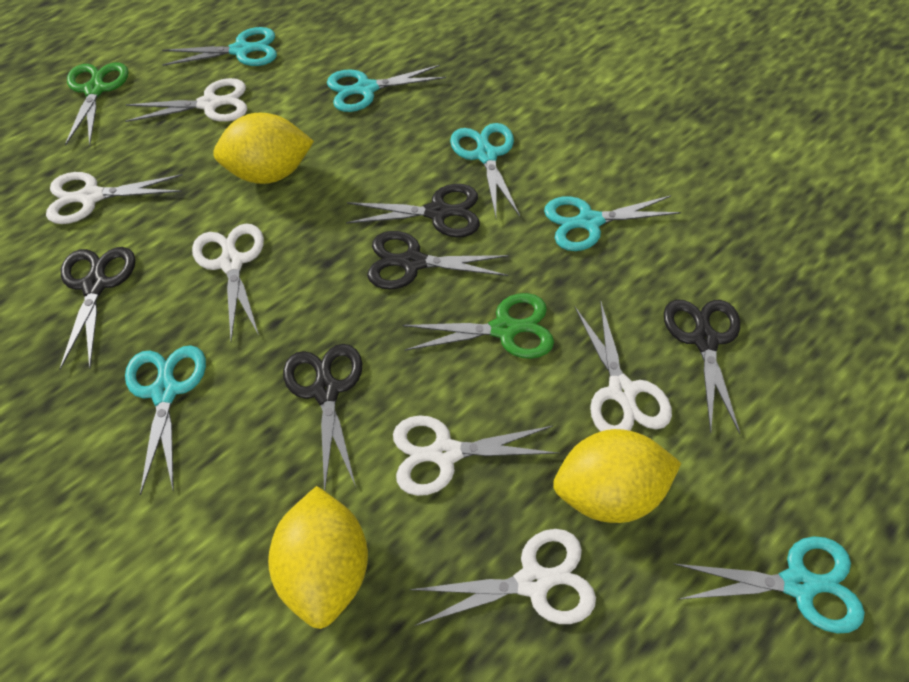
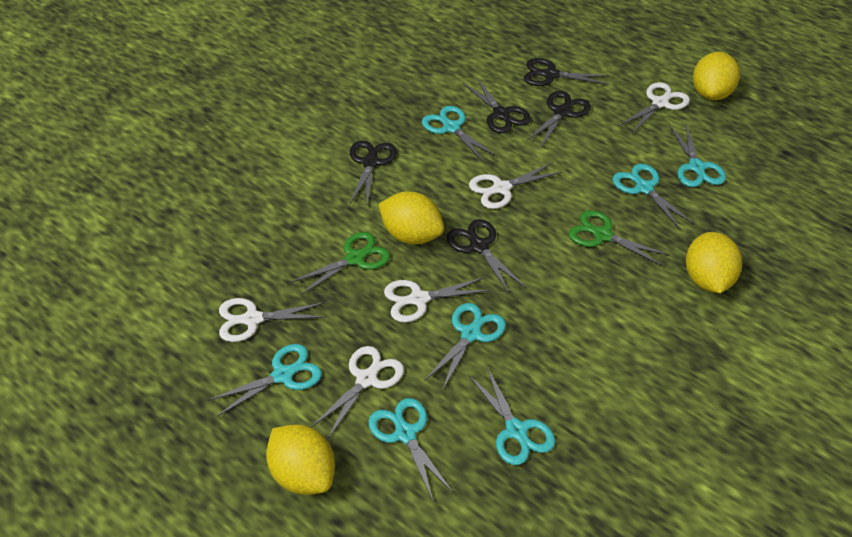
turquoise scissors: [125,345,206,495] [162,27,277,66] [327,65,446,112] [450,123,520,217] [544,196,681,251] [674,536,865,634] = 6 -> [208,344,322,417] [368,398,453,500] [422,106,497,163] [424,303,506,389] [469,367,555,465] [613,164,694,230] [670,124,726,187] = 7
white scissors: [46,172,183,224] [125,78,247,122] [192,224,264,341] [393,415,558,496] [409,529,596,626] [575,300,672,432] = 6 -> [219,298,326,342] [311,346,404,439] [384,277,491,322] [469,162,562,209] [619,82,690,134] = 5
yellow lemon: [213,113,314,184] [268,486,368,629] [553,429,681,523] = 3 -> [266,424,335,495] [378,192,444,244] [686,232,742,293] [693,52,740,100] = 4

